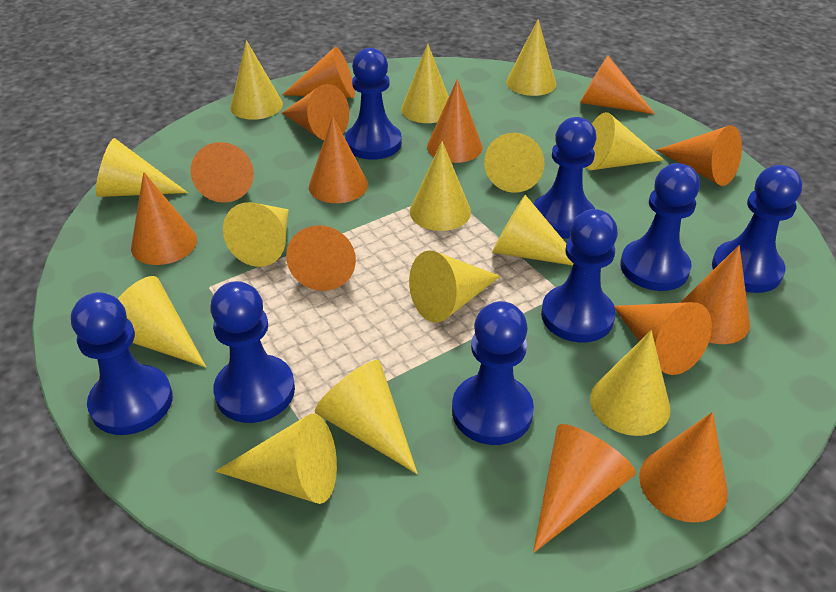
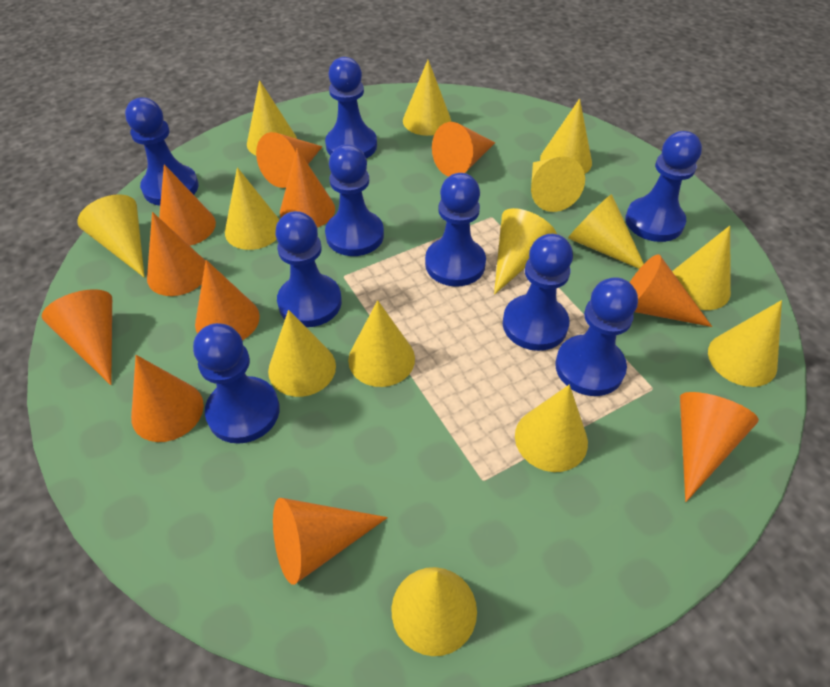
blue pawn: [71,292,173,435] [210,281,295,423] [345,48,402,160] [452,301,534,445] [534,117,596,239] [541,209,618,343] [620,163,700,291] [712,165,802,293] = 8 -> [125,98,199,206] [193,323,280,444] [275,211,342,327] [325,57,377,158] [325,144,384,256] [425,173,486,287] [503,234,573,351] [555,277,638,396] [625,131,702,242] = 9
orange cone: [131,172,197,265] [191,142,254,203] [282,47,355,98] [282,84,349,140] [286,225,356,291] [309,116,368,203] [427,79,483,163] [533,424,636,553] [580,55,655,114] [614,302,712,375] [639,412,728,523] [657,125,742,186] [680,245,750,344] = 13 -> [42,289,112,385] [131,355,204,442] [147,212,205,296] [159,164,216,246] [195,260,260,340] [256,132,322,188] [273,498,388,585] [280,148,335,228] [432,122,495,177] [630,254,712,327] [680,392,759,502] = 11

